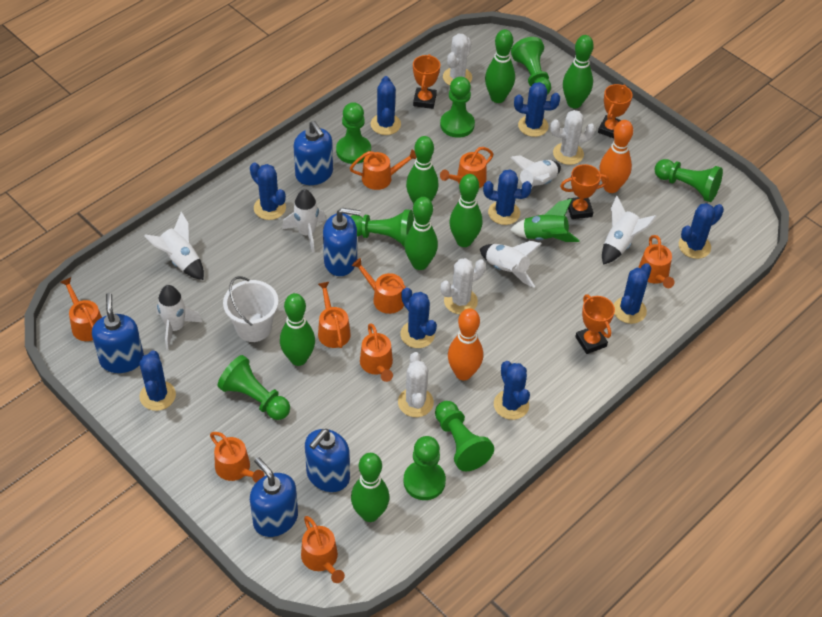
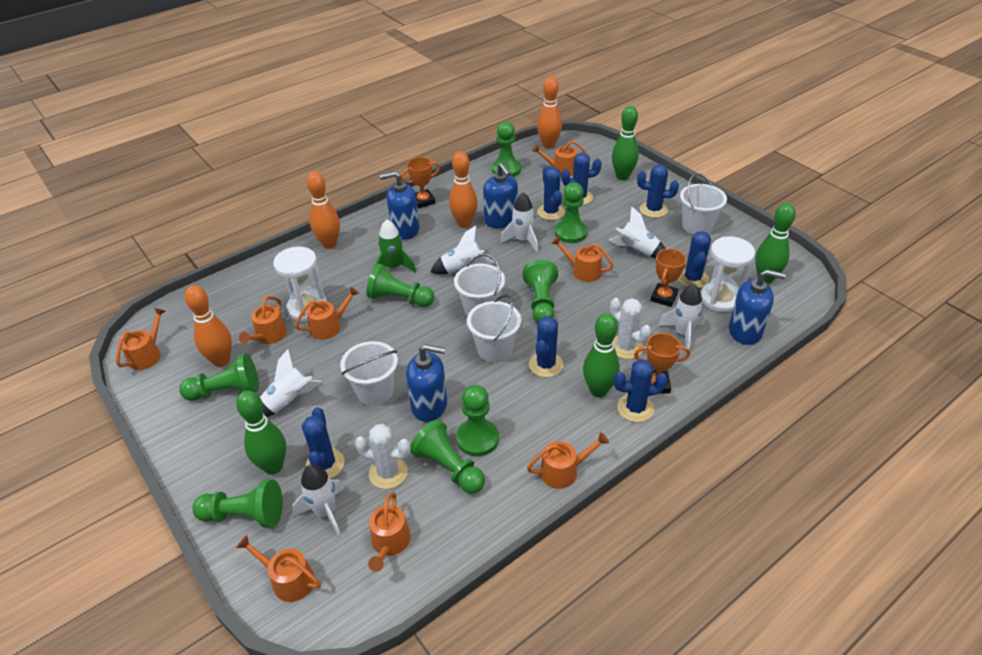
blue cactus: [139,350,176,411] [250,162,286,220] [371,76,401,135] [400,287,437,348] [483,169,532,225] [494,361,530,420] [514,82,560,137] [614,263,651,324] [679,203,724,259] = 9 -> [302,407,345,479] [529,316,563,377] [537,166,565,220] [561,153,602,205] [614,359,668,422] [637,164,679,218] [678,231,711,288] = 7
blue soap dispenser: [92,293,144,373] [250,457,298,537] [294,121,333,185] [305,429,350,492] [323,208,361,276] = 5 -> [380,171,419,240] [406,344,447,422] [483,163,518,228] [729,269,786,345] = 4
green bowling pin: [280,293,315,366] [351,453,389,522] [404,197,438,270] [406,136,439,204] [449,174,482,247] [485,29,515,103] [563,35,594,108] = 7 -> [236,390,286,474] [583,313,620,397] [612,106,639,180] [755,203,796,284] = 4
orange bowling pin: [448,308,483,380] [599,120,633,193] = 2 -> [185,285,232,367] [307,172,340,249] [449,151,478,228] [537,77,562,149] = 4
orange trophy: [413,54,440,109] [560,164,609,219] [575,294,615,354] [598,84,633,138] = 4 -> [401,157,440,208] [634,333,690,394] [650,249,686,307] = 3
orange watering can: [61,277,102,341] [210,432,265,482] [301,516,345,583] [318,282,351,348] [350,150,416,190] [352,258,406,314] [360,324,393,382] [440,147,494,188] [638,235,675,288] = 9 -> [116,308,165,370] [236,535,321,602] [239,296,287,344] [295,287,359,340] [368,492,411,572] [527,432,609,489] [532,141,588,176] [551,236,614,282] = 8
white bucket: [223,276,279,342] = 1 -> [340,341,398,406] [454,253,505,316] [467,294,521,363] [680,173,727,235] = 4
white cactus: [398,352,434,417] [441,258,486,314] [443,33,472,85] [550,110,595,165] = 4 -> [355,424,411,489] [610,298,651,359] = 2
white hourglass: none = 0 -> [273,247,327,322] [701,236,755,312] = 2

